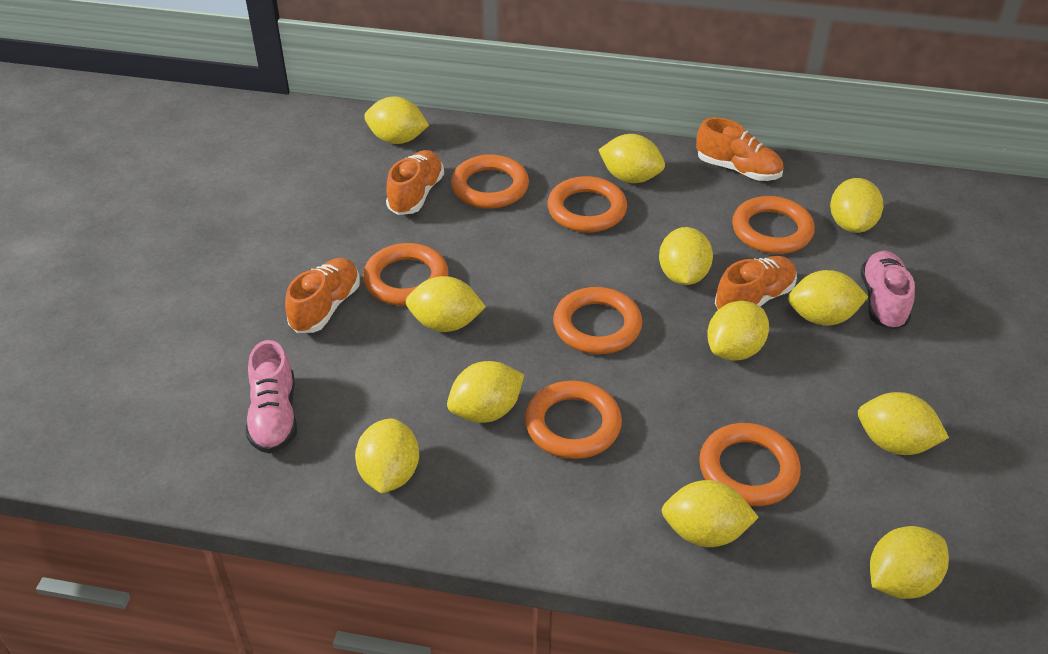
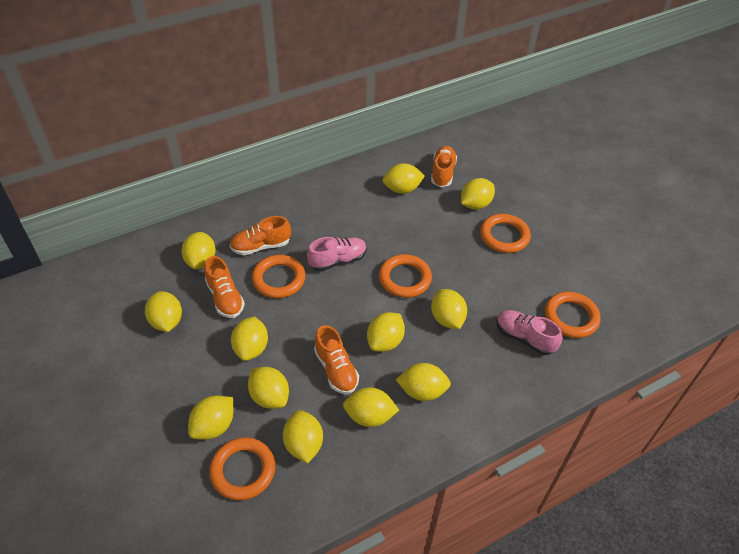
orange ring: [363,243,449,306] [451,154,529,209] [525,381,622,459] [547,176,627,232] [553,287,642,354] [699,423,801,506] [732,196,815,254] = 7 -> [209,437,275,500] [252,255,306,298] [379,254,432,298] [480,214,531,253] [545,292,601,338] = 5

